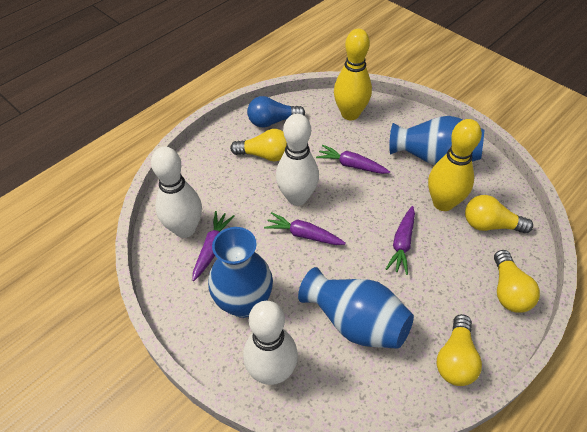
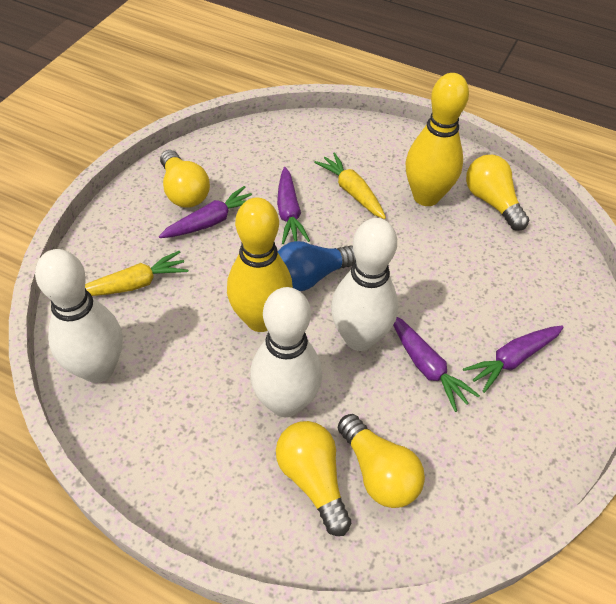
blue vase: [208,227,273,318] [298,267,414,349] [389,116,484,166] = 3 -> none = 0
yellow carrot: none = 0 -> [85,251,188,296] [314,152,386,219] = 2

